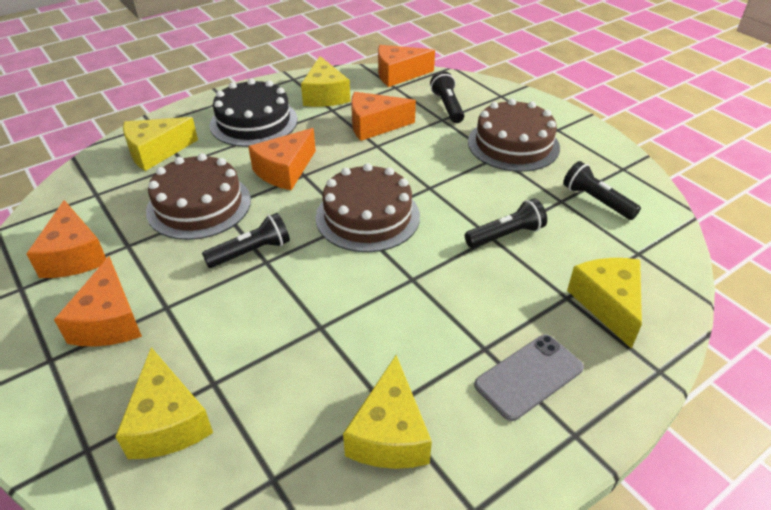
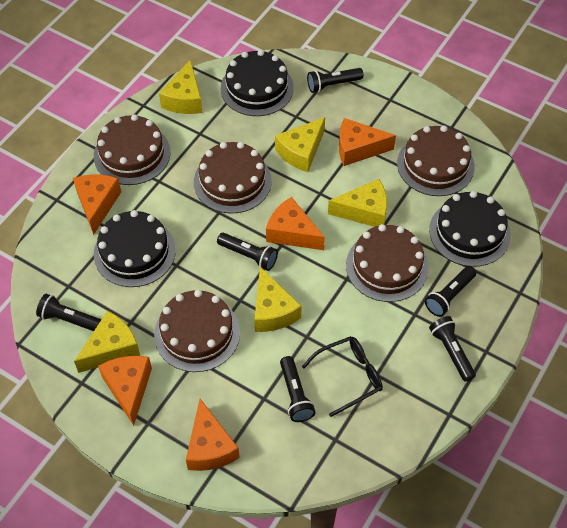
black cake: [209,78,297,147] = 1 -> [94,210,176,287] [221,50,294,116] [429,191,510,267] = 3
black flashlight: [202,213,290,268] [430,71,464,123] [465,198,547,248] [563,161,641,220] = 4 -> [36,294,102,331] [217,233,278,271] [280,356,316,422] [307,68,364,93] [425,266,476,317] [429,316,476,382] = 6
black glasses: none = 0 -> [302,336,383,417] = 1
brown cake: [146,153,251,240] [316,163,420,252] [468,99,560,172] = 3 -> [94,114,171,185] [154,290,240,372] [194,142,272,214] [346,224,429,302] [397,126,475,196] = 5
grey phone: [474,334,584,421] = 1 -> none = 0

